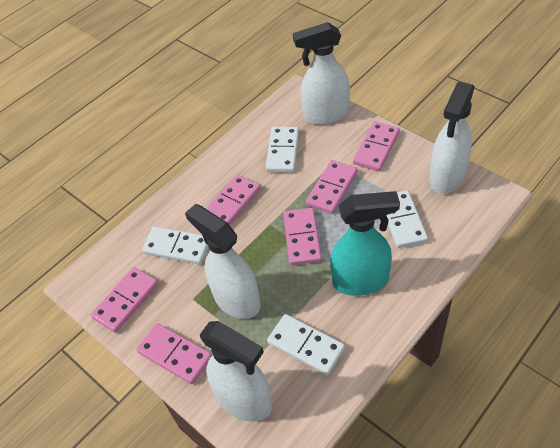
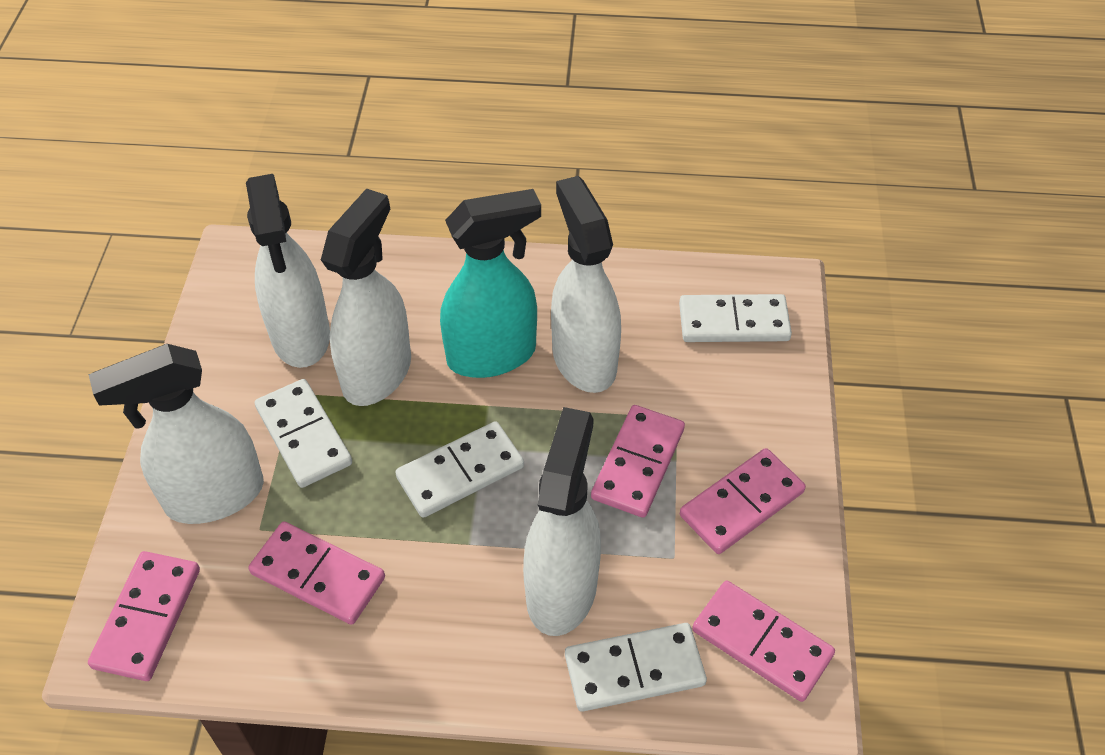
pink domino: [91,267,158,333] [136,323,212,384] [206,174,261,225] [283,208,322,265] [306,160,357,214] [353,122,400,171] = 6 -> [88,551,200,681] [248,522,385,625] [591,405,685,518] [680,448,806,554] [692,581,835,702] = 5
white spray bottle: [185,204,260,319] [200,321,272,422] [293,22,350,125] [429,82,475,194] = 4 -> [89,344,264,524] [246,174,330,368] [321,188,411,406] [523,407,601,636] [551,176,621,393] = 5

